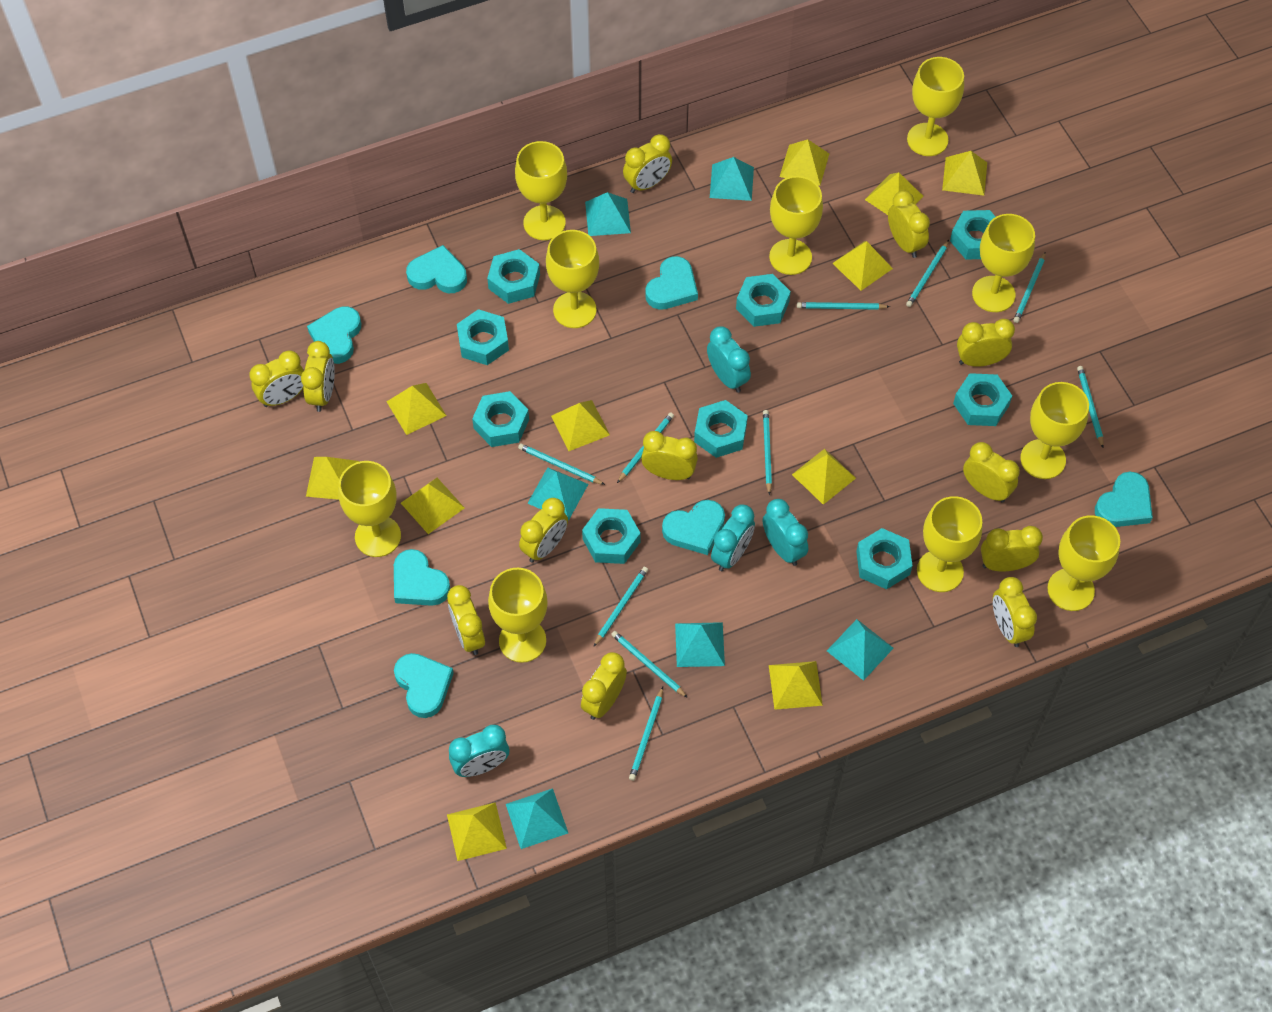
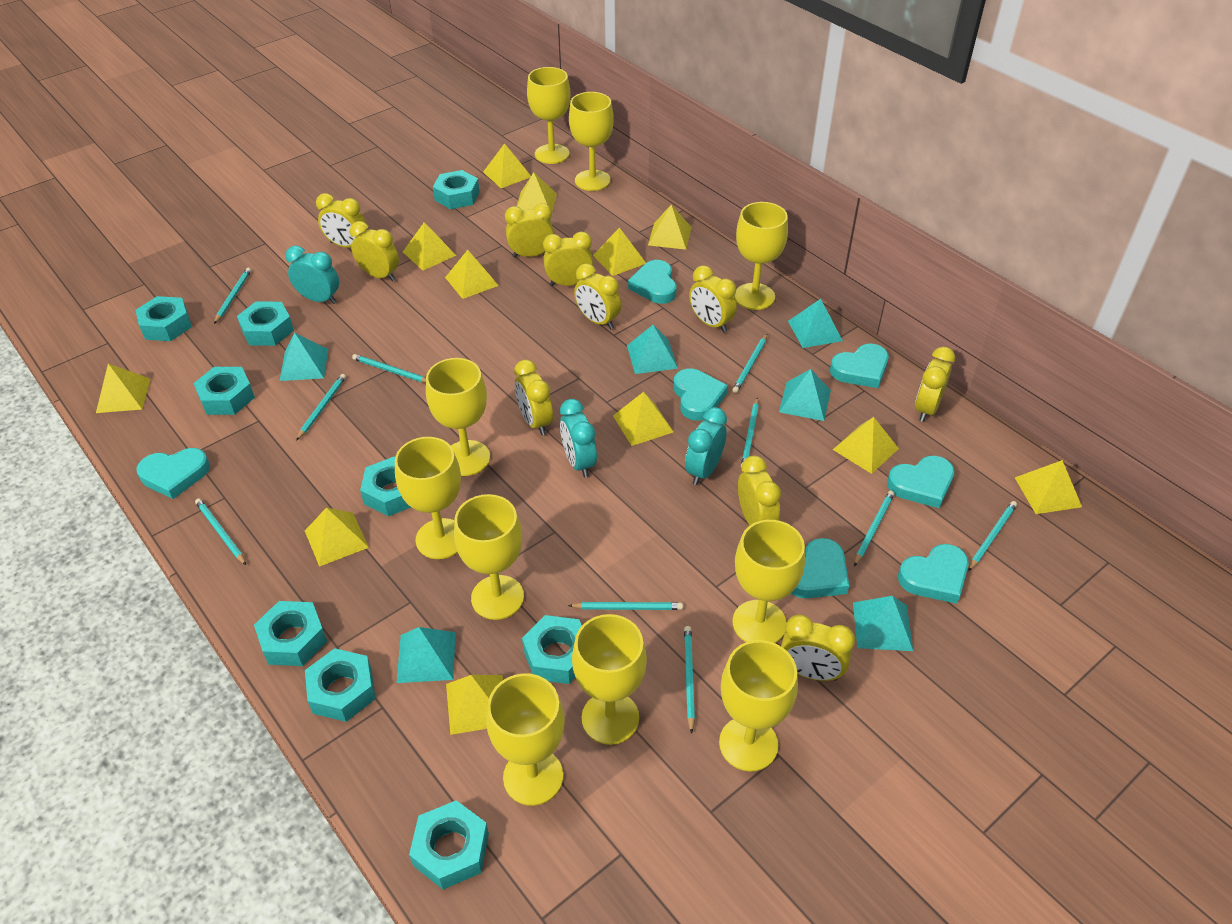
turquoise clock: [449,725,509,777] [707,326,751,393] [711,504,755,571] [763,499,808,566] = 4 -> [285,246,339,304] [560,399,597,478] [685,407,727,485] = 3
yellow clock: [249,350,304,407] [301,341,335,412] [447,585,485,655] [519,498,568,563] [581,652,627,720] [623,134,672,193] [641,431,698,480] [888,190,930,258] [957,319,1015,367] [963,442,1020,502] [981,526,1043,572] [993,577,1037,647] = 12 -> [316,193,366,248] [350,221,399,281] [505,203,554,258] [514,360,553,435] [543,232,593,286] [574,264,621,329] [689,265,737,333] [738,456,781,526] [781,615,855,681] [915,347,955,422] = 10
yellow pyramid: [306,457,359,500] [387,383,446,435] [401,478,465,534] [447,802,507,861] [551,400,610,451] [769,661,823,710] [780,139,829,186] [792,449,856,505] [832,241,893,291] [865,172,923,215] [942,151,987,196] = 11 -> [96,364,150,413] [305,508,369,567] [403,222,456,271] [445,250,499,299] [446,675,503,735] [483,143,531,188] [517,172,557,212] [593,228,646,276] [613,392,673,446] [648,205,692,250] [833,417,899,474] [1015,460,1082,514] = 12

